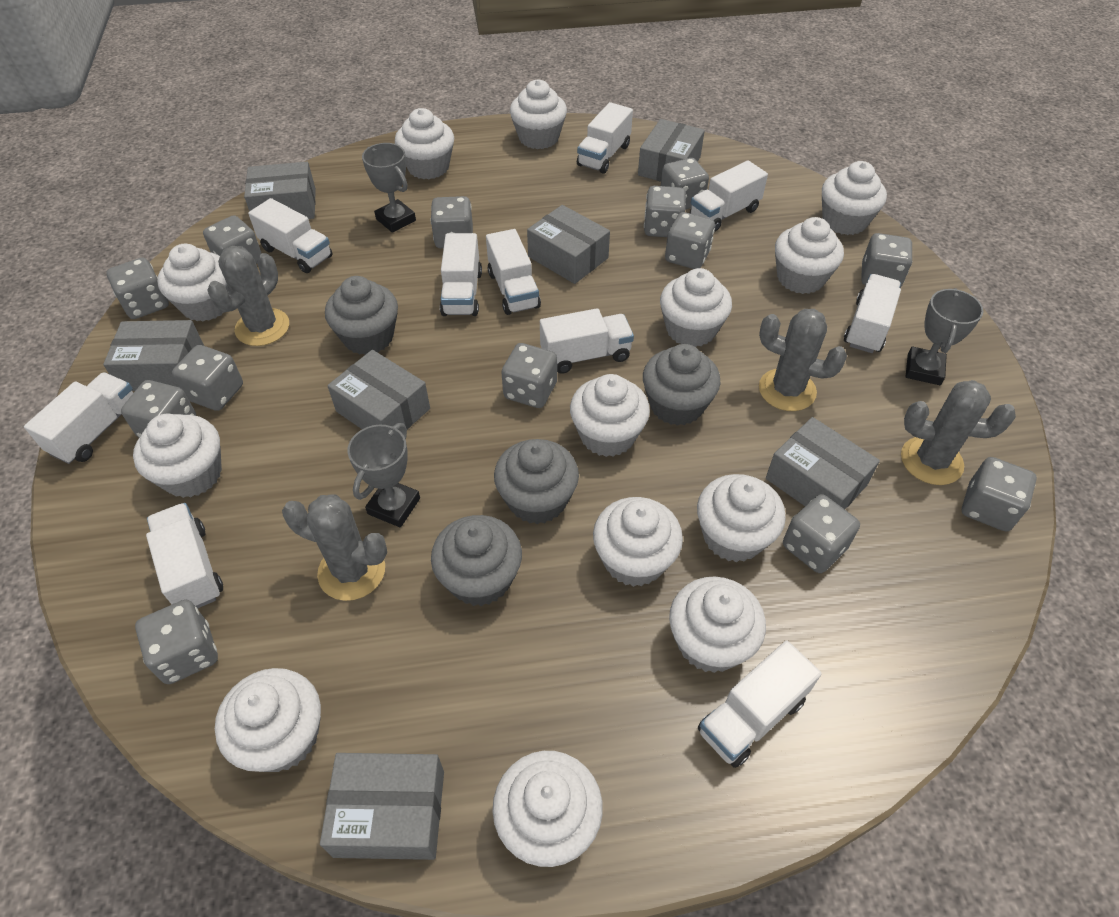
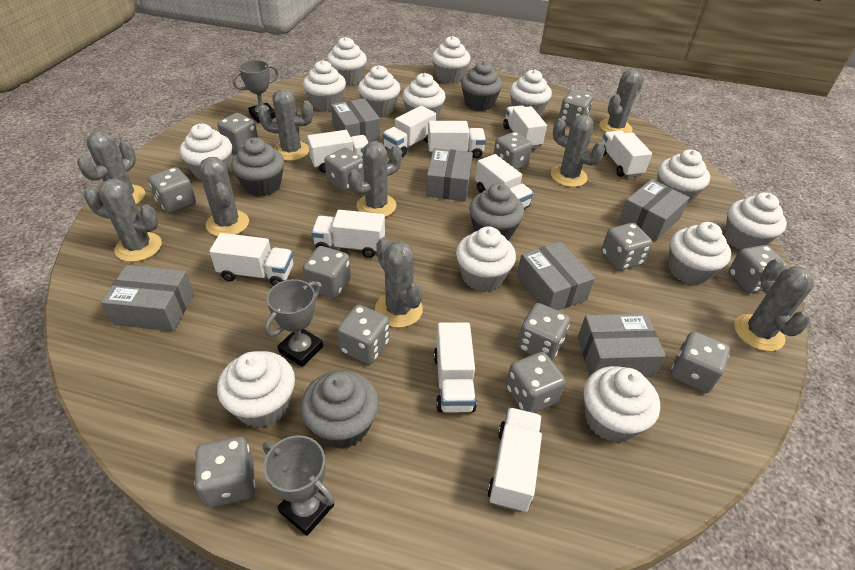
grey box: [103,320,204,391] [244,162,316,219] [320,753,444,860] [327,350,430,432] [527,205,610,284] [638,119,705,182] [766,417,880,509] = 7 -> [101,265,194,331] [331,98,380,142] [426,148,473,201] [517,242,595,311] [578,314,666,378] [619,179,690,241] = 6
grey cactus: [207,246,289,346] [282,494,387,601] [759,309,847,411] [901,380,1016,485] = 4 -> [77,131,145,205] [84,179,162,262] [199,157,249,236] [258,88,313,161] [348,141,402,217] [375,237,423,328] [551,115,605,187] [599,70,644,133] [734,258,814,351] = 9

